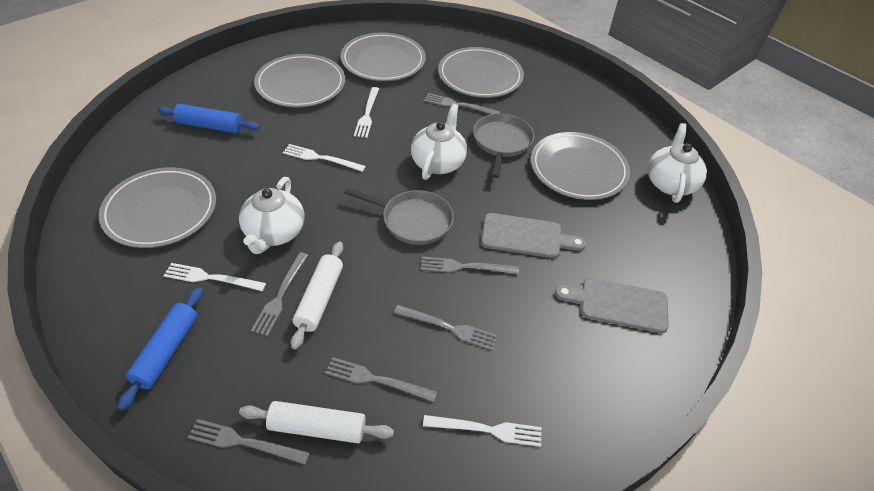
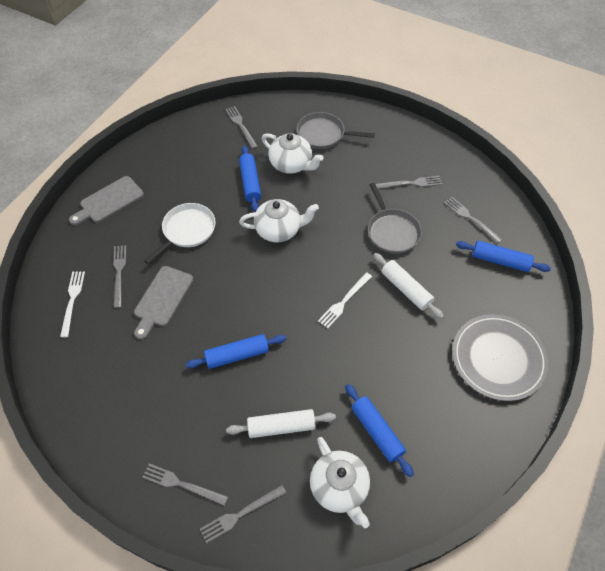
blue rolling pin: [118,287,203,411] [157,104,260,133] = 2 -> [186,334,286,369] [239,145,261,212] [345,384,414,477] [456,241,551,272] = 4
grey plate: [99,167,216,248] [254,54,345,108] [341,32,426,81] [438,47,524,98] [531,132,630,200] = 5 -> [452,314,549,401] = 1
white fork: [164,263,266,291] [283,144,366,172] [354,87,379,138] [423,415,541,447] = 4 -> [60,272,85,337] [318,272,372,328] = 2
white pan: none = 0 -> [144,203,216,264] = 1

